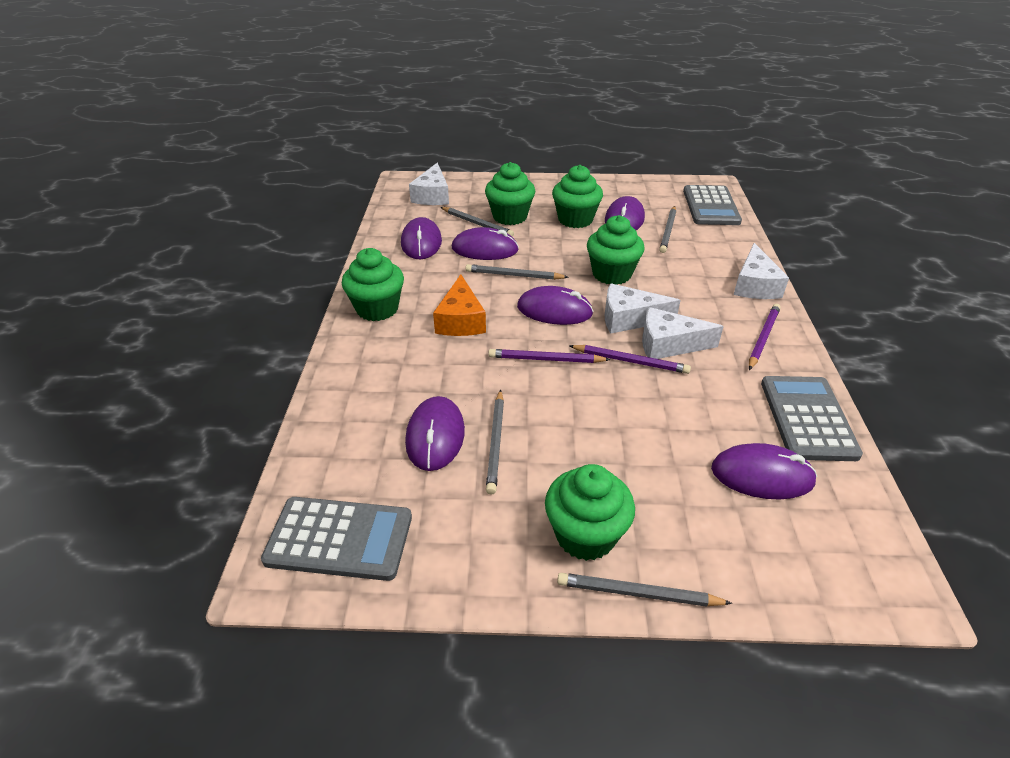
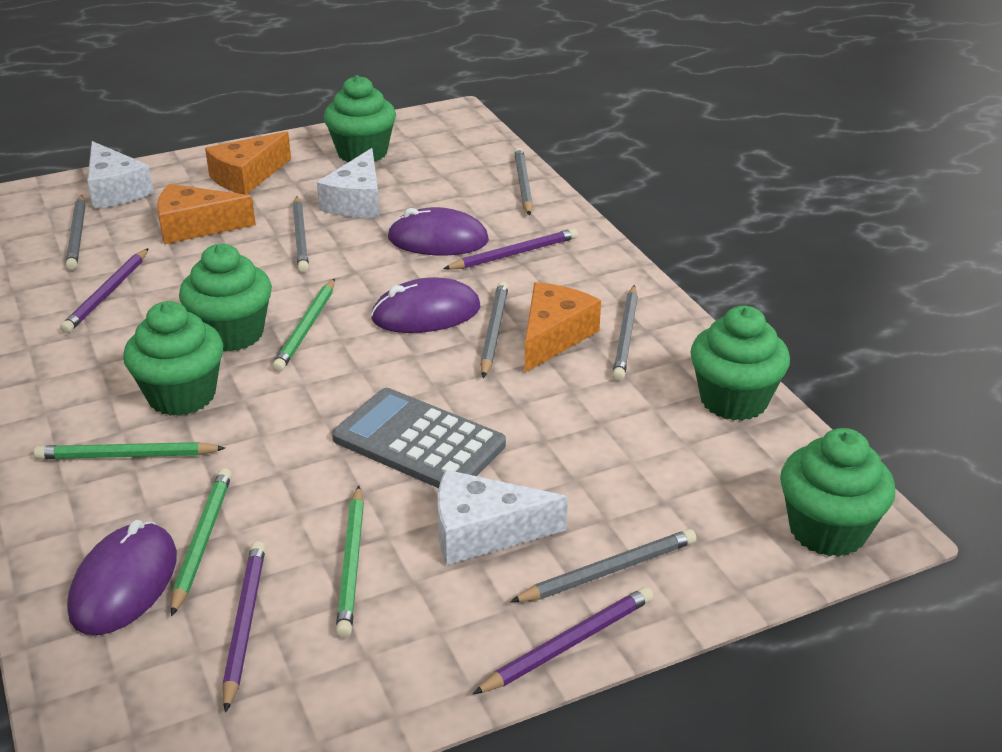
green pencil: none = 0 -> [34,442,225,459] [171,468,232,616] [272,279,335,372] [336,486,364,638] = 4
grey calculator: [261,497,412,581] [683,185,742,225] [761,376,863,461] = 3 -> [332,388,506,488] = 1
grey pencil: [441,207,514,237] [466,264,569,280] [486,390,504,495] [557,573,732,607] [659,206,676,253] = 5 -> [66,194,86,270] [293,196,309,272] [480,281,508,378] [510,529,696,602] [514,148,533,216] [612,285,638,381] = 6
orange cheese: [433,274,486,336] = 1 -> [157,184,256,244] [205,131,291,195] [525,282,601,373] = 3
purple mouse: [401,217,442,259] [405,396,465,471] [452,227,519,260] [517,286,594,325] [605,196,645,230] [711,443,817,500] = 6 -> [67,520,177,635] [371,277,481,333] [387,207,489,256] = 3
purple pencil: [488,349,611,363] [569,345,691,374] [749,304,781,370] = 3 -> [60,248,149,333] [222,541,265,713] [443,228,578,270] [473,587,653,694] = 4
white cheese: [409,163,449,205] [605,283,681,334] [642,307,724,359] [733,243,789,299] = 4 -> [87,141,154,209] [317,148,380,218] [438,470,568,565] = 3

